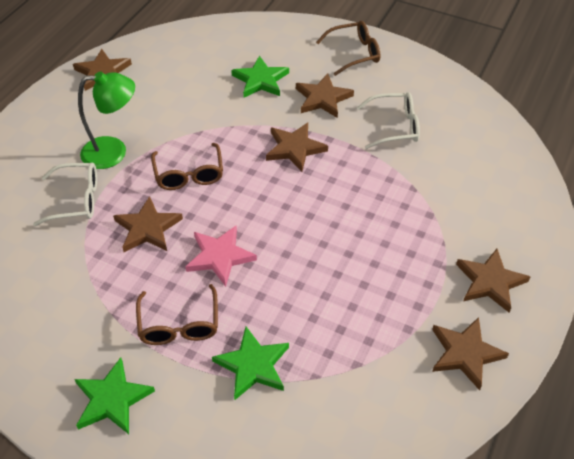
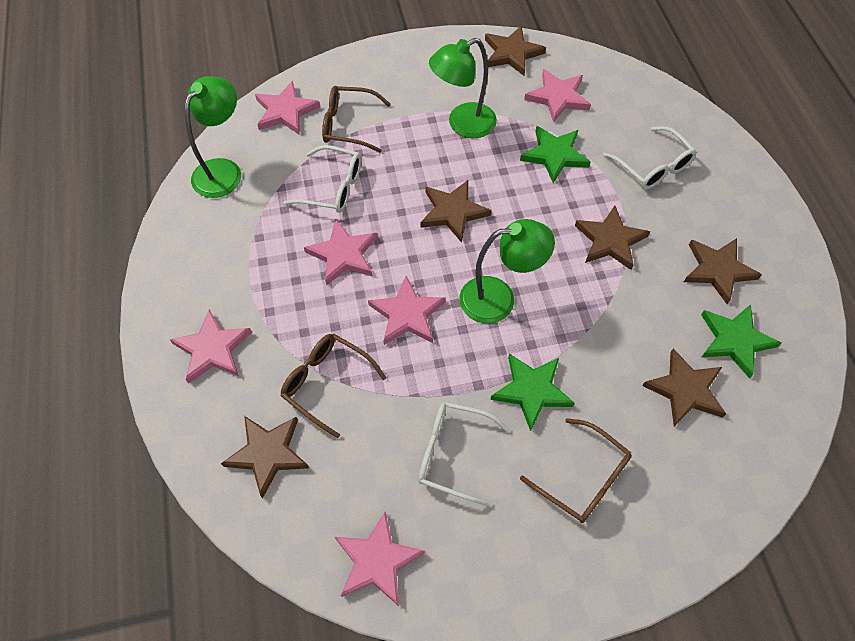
green lamp: [78,71,135,169] = 1 -> [185,76,241,198] [429,38,497,138] [459,219,555,323] = 3
pink star: [185,225,257,287] = 1 -> [170,309,252,384] [255,81,320,134] [304,219,377,286] [335,512,425,606] [368,276,446,345] [524,69,591,123] = 6
white glasses: [33,163,97,226] [357,92,420,149] = 2 -> [283,145,361,213] [418,402,510,507] [603,126,697,190] = 3

